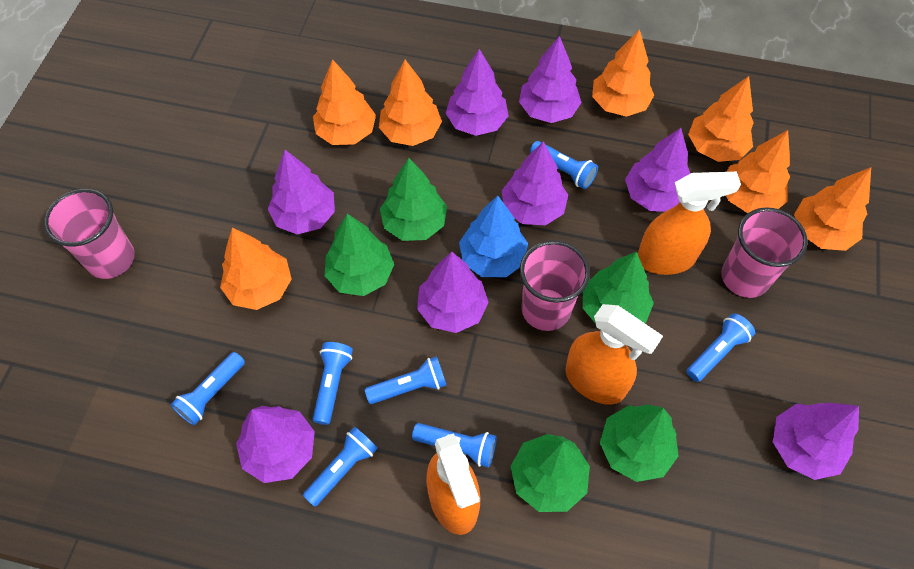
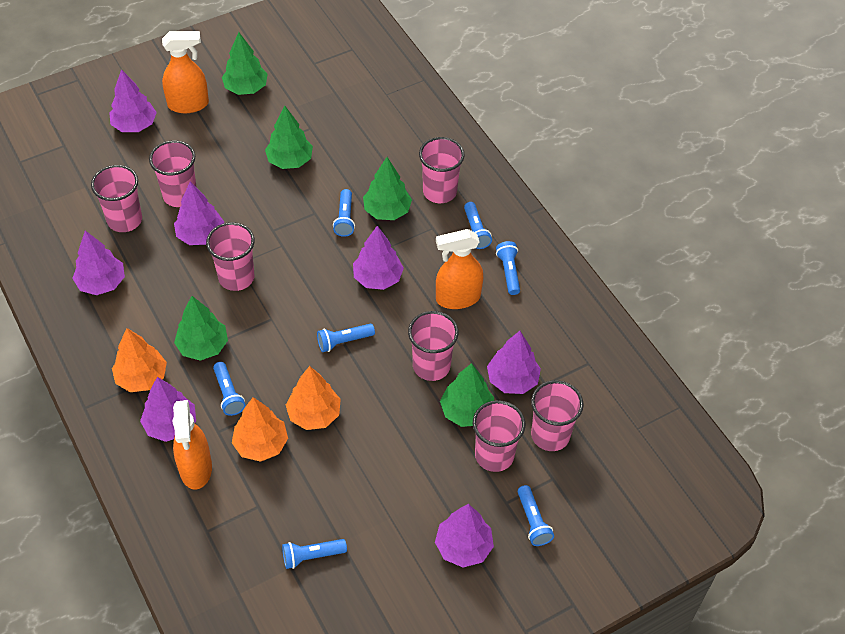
blue tree: [459,196,528,277] = 1 -> none = 0
orange tree: [220,228,292,310] [313,59,376,145] [379,60,442,146] [592,29,654,117] [688,76,754,162] [726,130,790,213] [794,167,871,251] = 7 -> [112,328,167,392] [232,397,288,462] [286,366,341,430] = 3
pink cup: [44,189,135,279] [520,240,590,331] [721,207,808,298] = 3 -> [91,165,142,232] [149,140,197,207] [206,222,255,291] [408,311,459,381] [419,137,465,203] [473,400,525,472] [531,380,584,451] = 7
purple tree: [236,406,315,483] [268,150,335,234] [417,252,489,333] [446,49,509,136] [502,141,568,226] [519,36,582,123] [625,128,690,211] [773,402,859,480] = 8 -> [72,231,125,295] [109,69,157,132] [140,377,196,442] [174,182,224,245] [353,226,404,290] [435,504,494,567] [487,331,541,394] = 7

